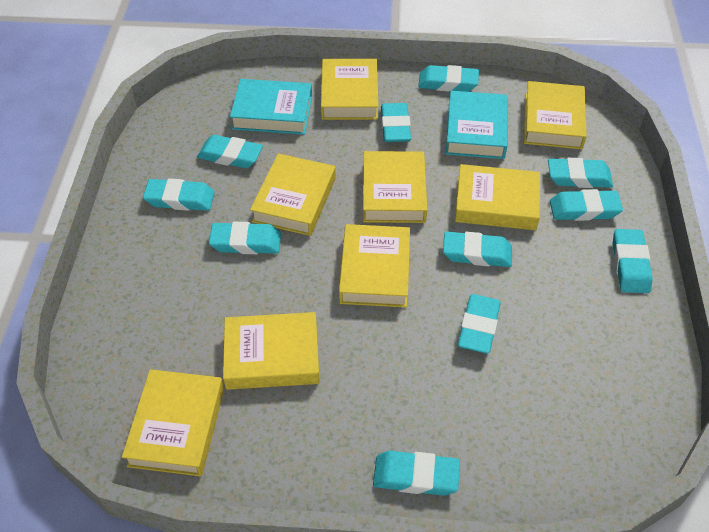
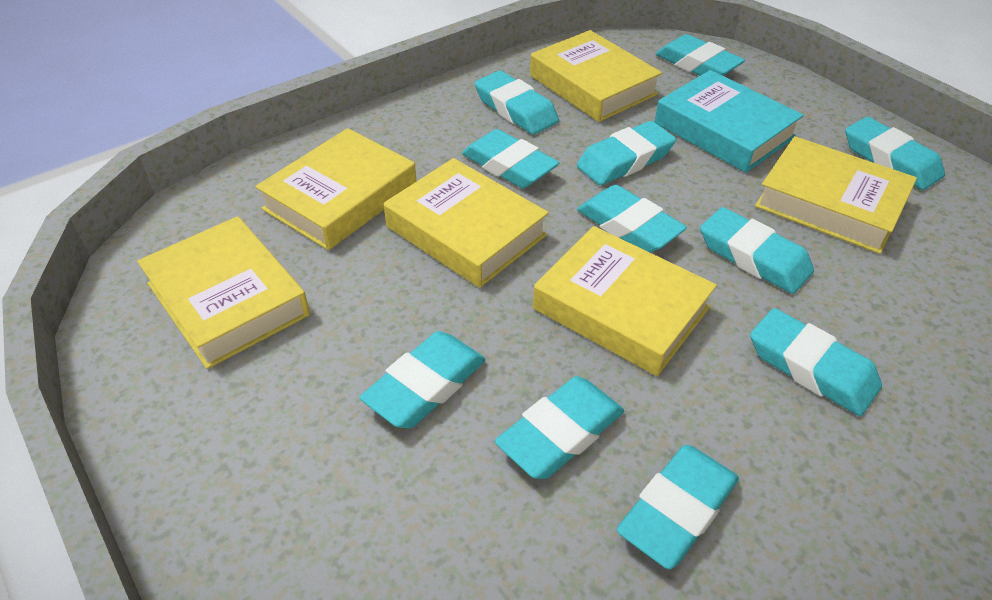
turquoise book: [230,79,312,135] [446,91,507,159] = 2 -> [655,70,804,173] = 1
yellow book: [122,369,224,476] [223,312,320,390] [250,154,336,236] [321,59,378,120] [339,224,410,307] [363,151,427,223] [455,164,540,230] [524,81,587,150] = 8 -> [137,216,310,369] [255,128,416,250] [384,158,549,288] [530,30,662,122] [533,226,717,376] [755,136,917,254] = 6

